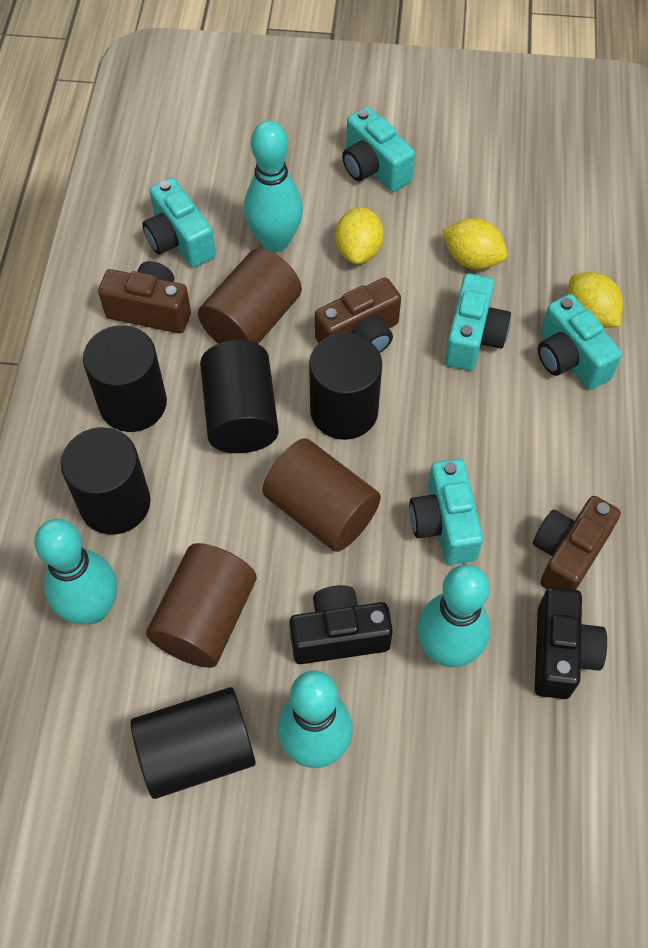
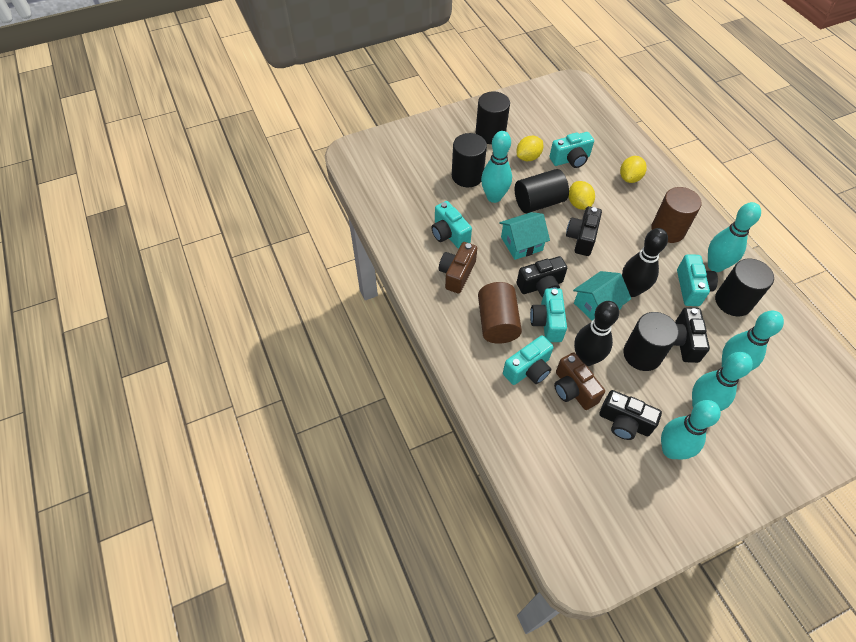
black bowling pin: none = 0 -> [574,301,619,366] [622,228,668,297] = 2
black camera: [290,585,393,664] [535,587,607,699] = 2 -> [517,256,567,297] [566,206,602,256] [600,390,662,440] [673,307,710,363] = 4
brown camera: [98,261,191,333] [315,278,401,353] [533,496,621,590] = 3 -> [439,242,477,294] [554,352,605,410] = 2
brown cylinder: [146,543,257,668] [198,248,302,344] [262,438,381,552] = 3 -> [478,282,522,344] [651,187,701,243] = 2
turquoise bowling pin: [34,519,117,624] [244,120,303,252] [278,671,353,768] [417,564,490,667] = 4 -> [481,131,512,203] [661,400,721,460] [692,352,753,411] [708,202,761,272] [722,311,784,371] = 5
turquoise house: none = 0 -> [499,212,550,260] [573,271,631,321] = 2

